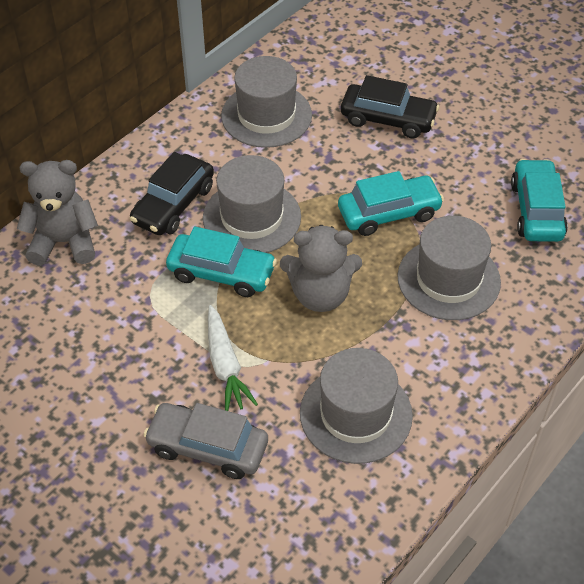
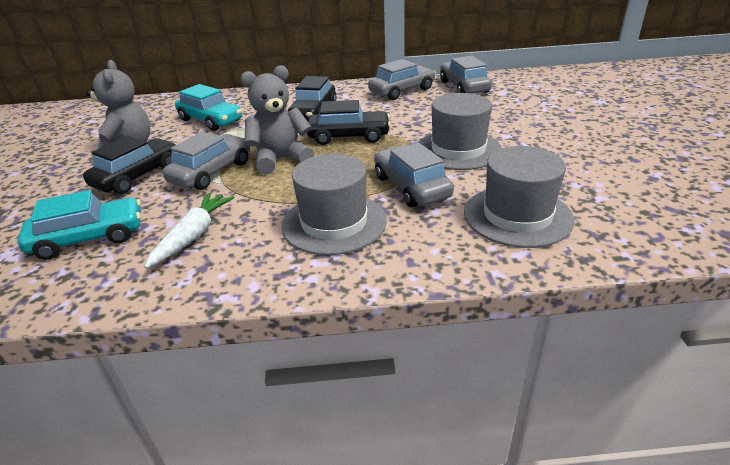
black car: [130,152,214,235] [341,75,439,139] = 2 -> [83,136,177,194] [288,76,337,121] [307,100,391,145] = 3
grey car: [144,403,268,479] = 1 -> [162,132,250,190] [368,59,436,100] [374,143,454,207] [440,56,492,94] = 4
grey hat: [203,155,301,253] [221,56,312,148] [300,348,413,464] [397,216,501,320] = 4 -> [281,154,387,255] [418,93,502,170] [464,146,574,248] = 3
turquoise car: [166,226,277,297] [338,171,444,236] [511,159,568,242] = 3 -> [17,190,141,260] [175,84,242,131] = 2

